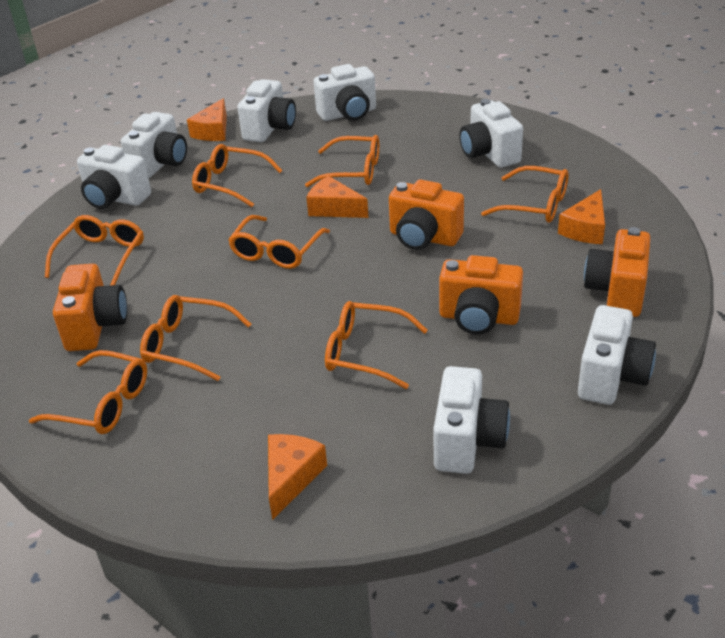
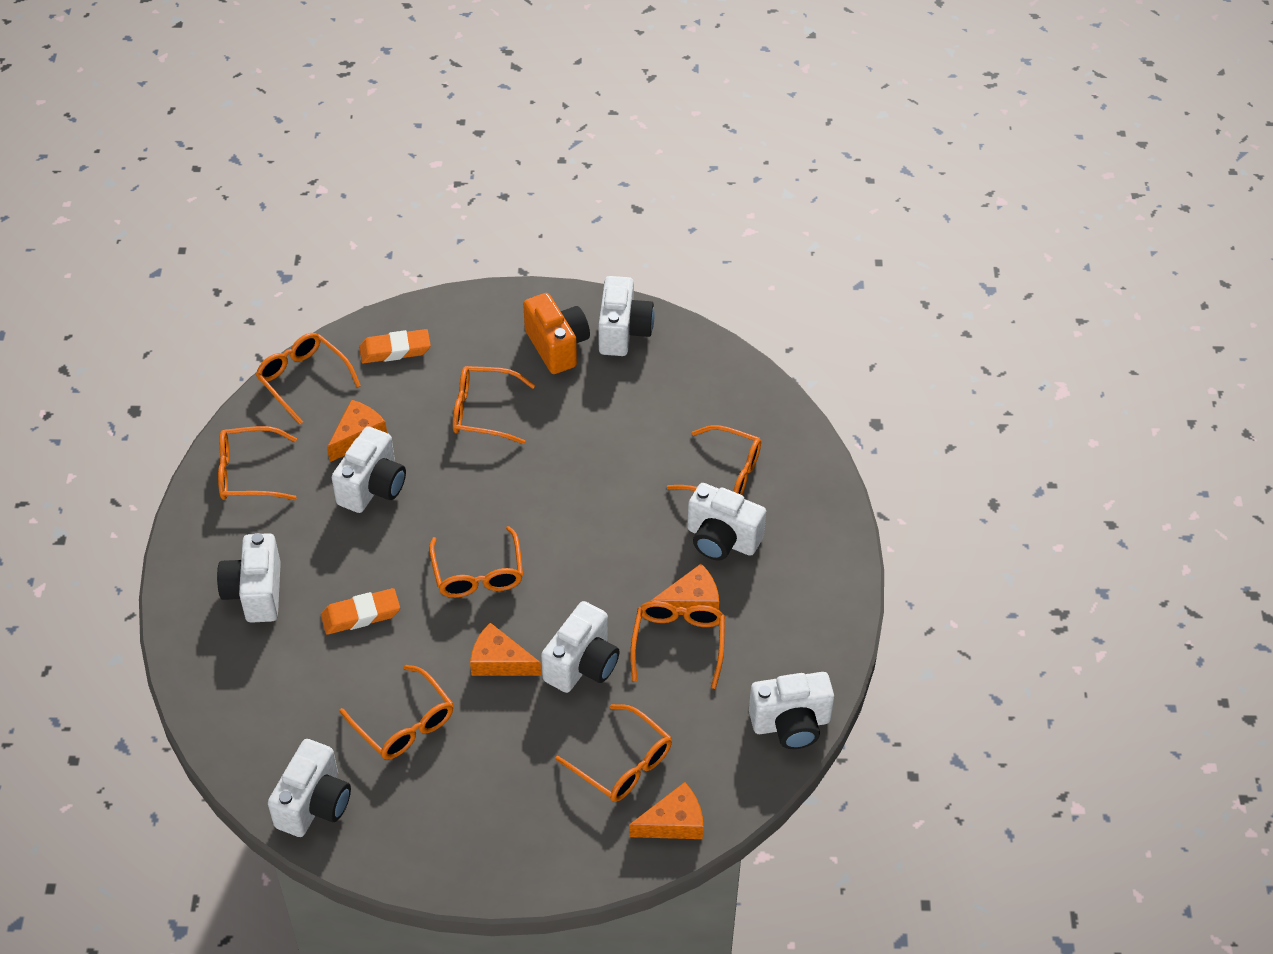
orange camera: [53,264,127,351] [389,179,464,250] [439,255,523,334] [584,227,651,317] = 4 -> [523,293,590,374] = 1
orange eraser: none = 0 -> [321,588,400,635] [359,329,431,363] = 2

